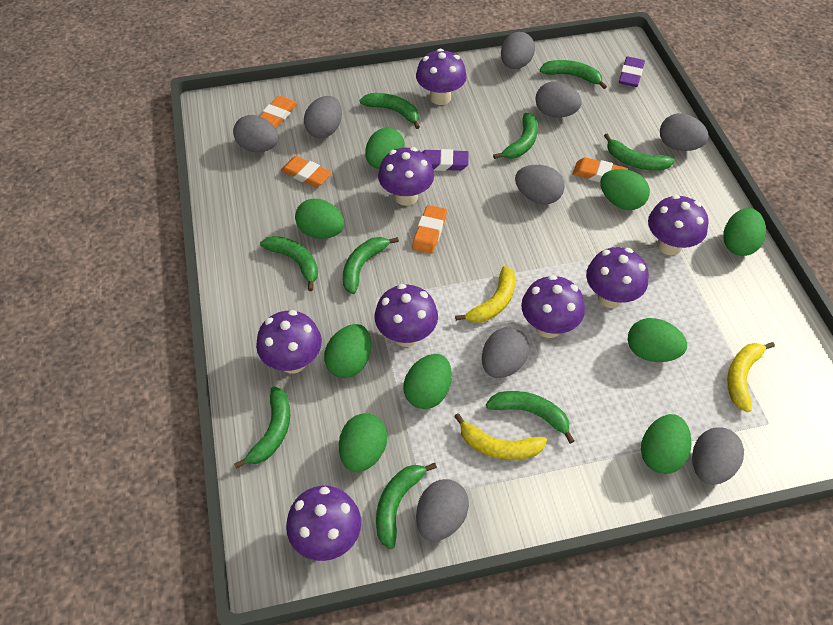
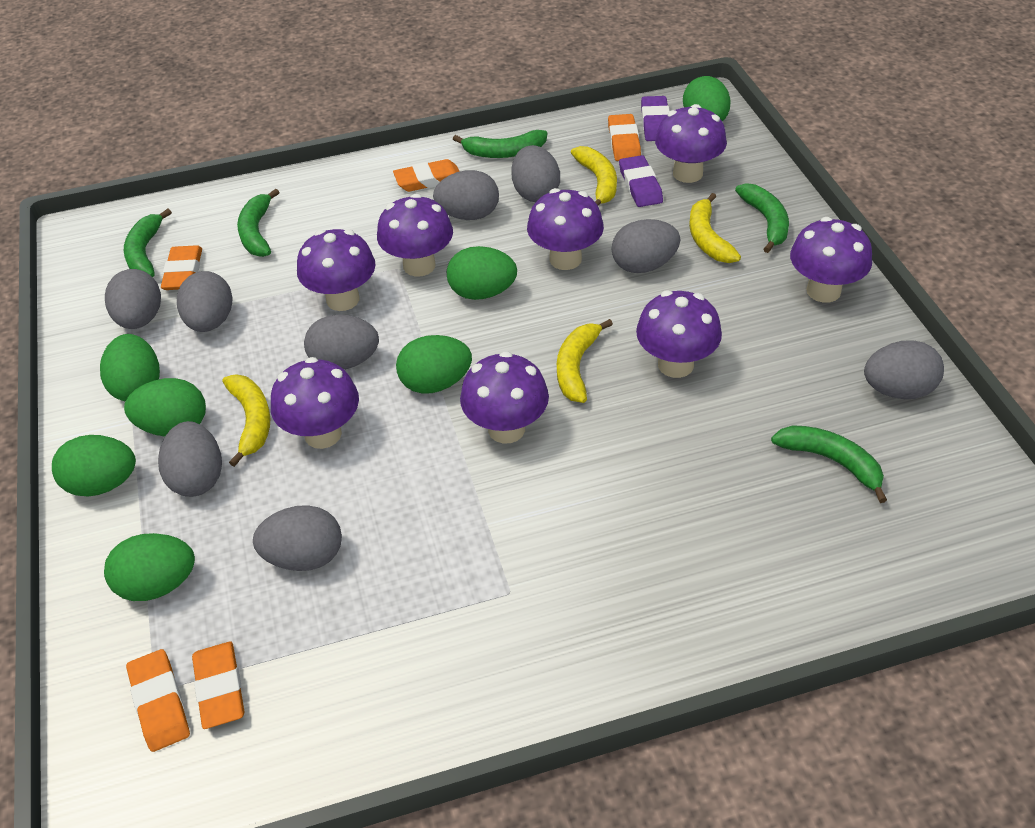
green banana: [234,387,290,469] [260,236,318,291] [343,237,399,294] [360,93,420,129] [376,463,437,549] [486,391,575,444] [493,113,538,159] [540,60,607,89] [604,133,675,171] = 9 -> [124,209,172,277] [237,189,280,257] [453,130,547,158] [735,183,789,253] [771,425,887,503] = 5
green egg: [295,199,344,239] [324,324,371,378] [339,413,387,472] [365,128,405,169] [404,354,452,409] [600,169,650,210] [628,318,687,362] [641,414,692,474] [723,208,766,256] = 9 -> [52,435,136,497] [100,334,160,402] [104,533,195,601] [124,378,206,436] [396,335,472,393] [447,246,517,300] [683,76,730,121] = 7
orange eraser: [260,96,298,129] [281,156,332,188] [412,205,447,254] [573,157,628,182] = 4 -> [126,649,190,752] [161,245,202,290] [192,642,245,729] [393,159,460,192] [608,114,641,161] = 5
yellow banana: [454,413,547,460] [455,266,515,323] [727,342,775,412] = 3 -> [223,374,271,467] [557,319,613,403] [571,146,617,206] [689,193,741,263] = 4

